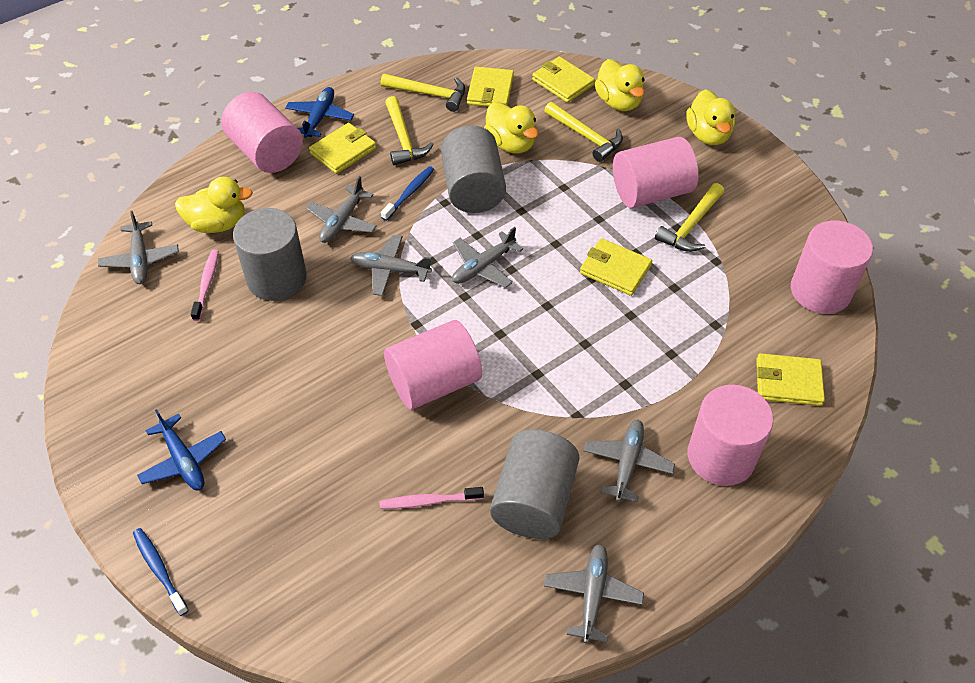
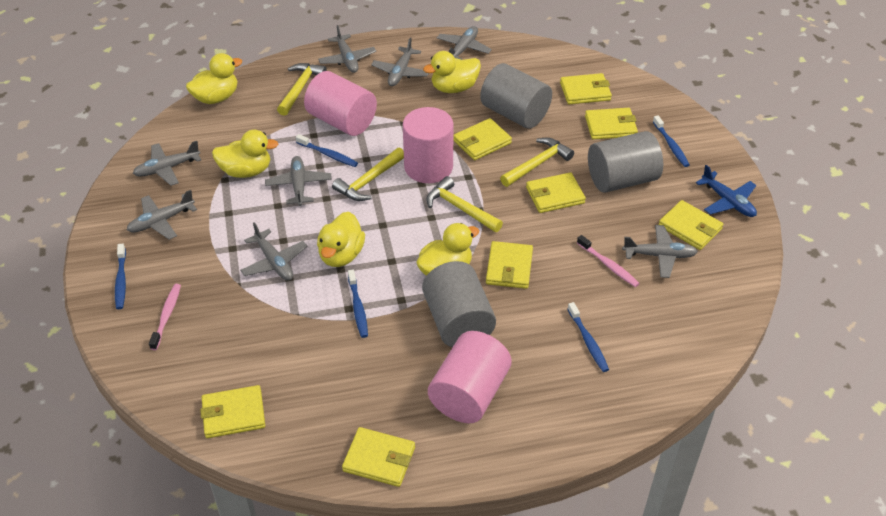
blue plane: [137,409,226,490] [285,87,354,138] = 2 -> [696,165,757,217] = 1
blue toothbrush: [133,528,189,616] [381,166,434,221] = 2 -> [115,243,126,309] [296,134,358,167] [348,270,368,338] [567,302,609,372] [653,115,690,167] = 5
grey plane: [98,211,179,284] [306,176,377,243] [350,235,432,296] [452,227,523,288] [544,544,644,643] [583,420,675,502] = 6 -> [127,190,197,240] [133,141,201,186] [240,222,308,281] [265,156,332,206] [318,25,376,73] [371,37,429,86] [437,26,492,60] [622,225,698,278] = 8
pink cylinder: [221,92,303,173] [384,320,482,409] [613,137,699,208] [687,385,773,486] [791,220,873,314] = 5 -> [304,71,377,136] [403,107,454,183] [428,331,512,423] = 3
yellow duck: [175,177,253,233] [484,102,538,153] [595,59,645,111] [686,89,735,145] = 4 -> [186,53,242,104] [212,129,278,178] [317,212,365,267] [416,223,479,276] [423,51,481,93] = 5
yellow wallet: [309,123,376,174] [467,67,514,107] [532,56,595,103] [580,238,652,296] [756,353,825,406] = 5 -> [200,385,265,438] [342,427,415,487] [453,118,512,160] [486,241,533,289] [526,172,586,213] [560,73,612,104] [585,108,638,139] [658,200,724,250] = 8

